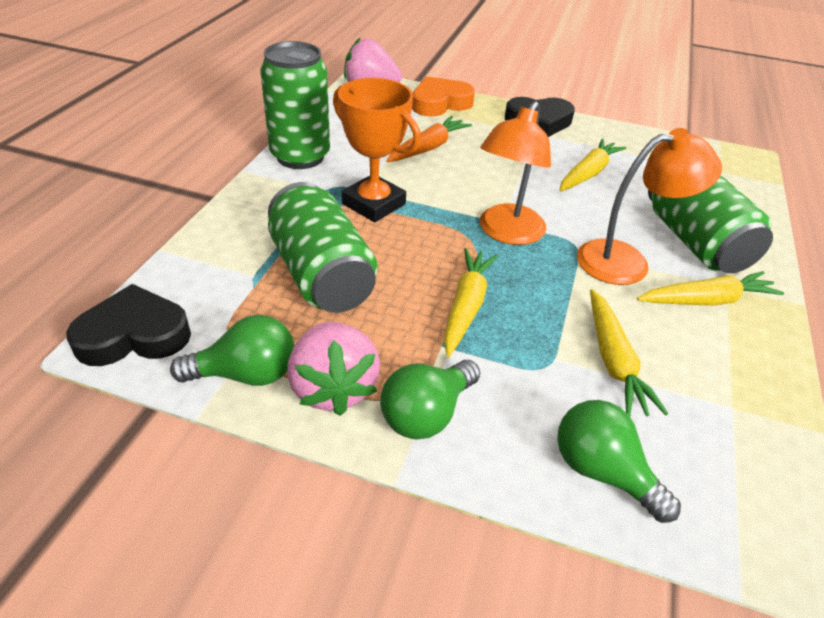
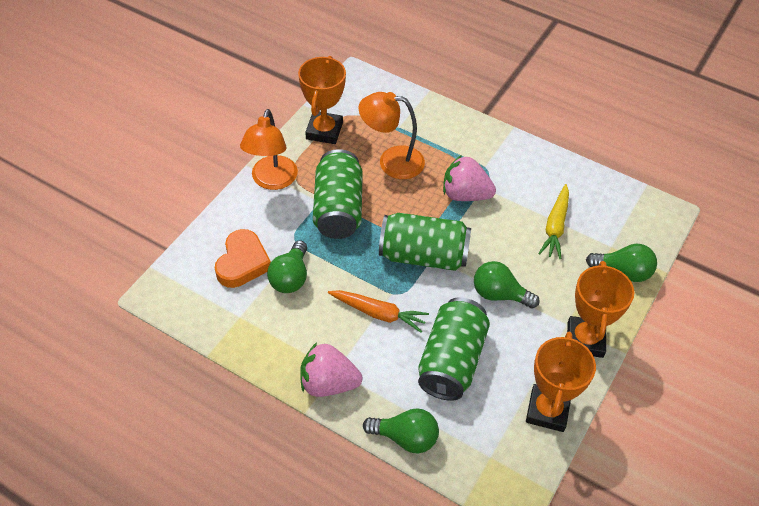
black heart: [66,284,191,366] [505,97,575,137] = 2 -> none = 0
green light bulb: [170,315,295,386] [380,360,480,439] [557,400,681,523] = 3 -> [267,241,307,293] [363,408,439,453] [474,261,540,309] [586,243,657,282] = 4
orange trophy: [333,78,421,222] = 1 -> [298,56,346,144] [526,332,596,432] [567,261,634,358] = 3
yellow carrot: [444,248,498,357] [559,138,626,192] [590,289,668,416] [637,271,784,306] = 4 -> [538,184,569,259] = 1

